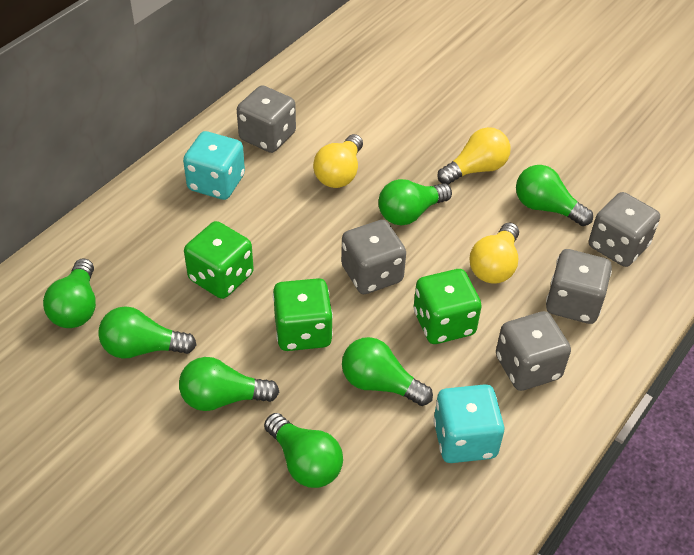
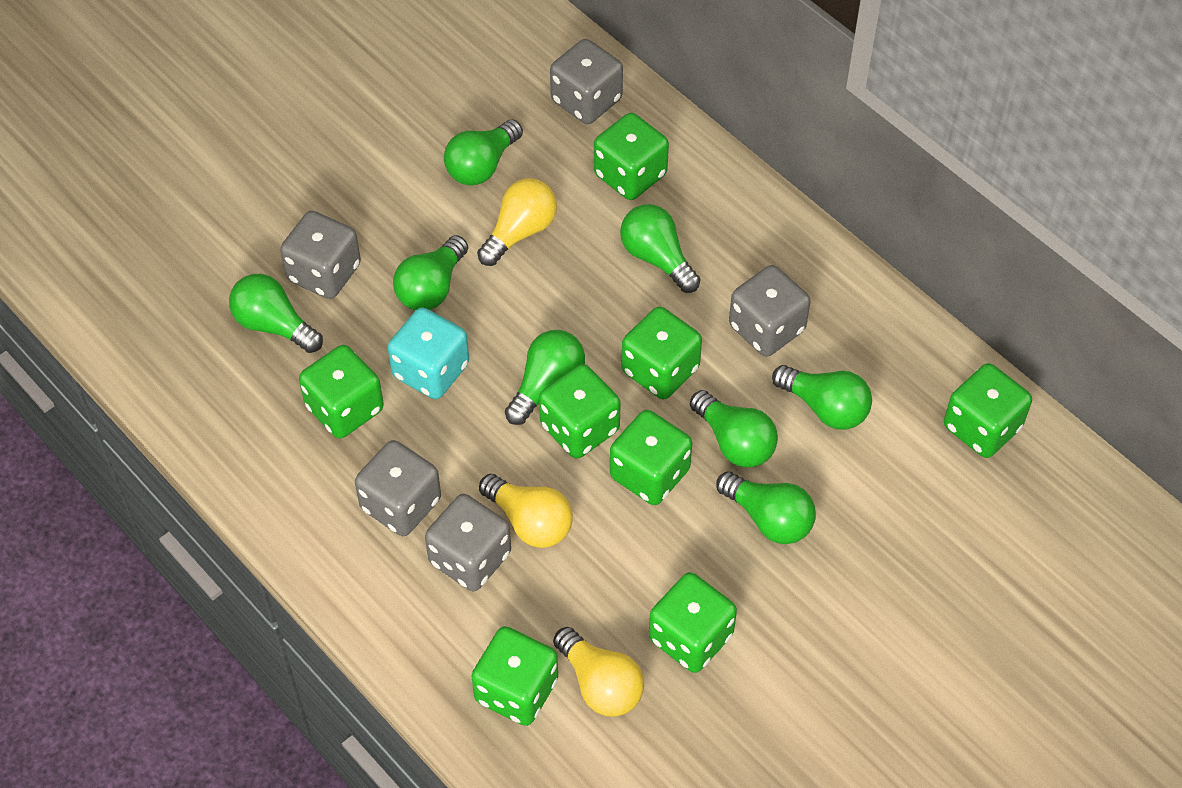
green dice: [184,221,254,299] [273,278,333,351] [414,269,482,344] = 3 -> [299,345,384,439] [471,626,558,726] [539,364,621,459] [594,113,669,200] [610,410,692,505] [621,307,702,399] [649,572,737,673] [944,363,1032,458] = 8
green light bulb: [43,258,96,328] [98,306,196,359] [179,357,279,411] [264,413,343,488] [342,337,433,406] [378,179,452,226] [516,165,593,226] = 7 -> [229,274,323,353] [393,235,468,310] [444,119,523,185] [505,330,585,425] [620,204,701,293] [690,390,778,468] [716,471,816,544] [772,365,872,430] = 8
turquoise dice: [183,131,245,200] [433,384,505,463] = 2 -> [388,307,469,399] = 1

